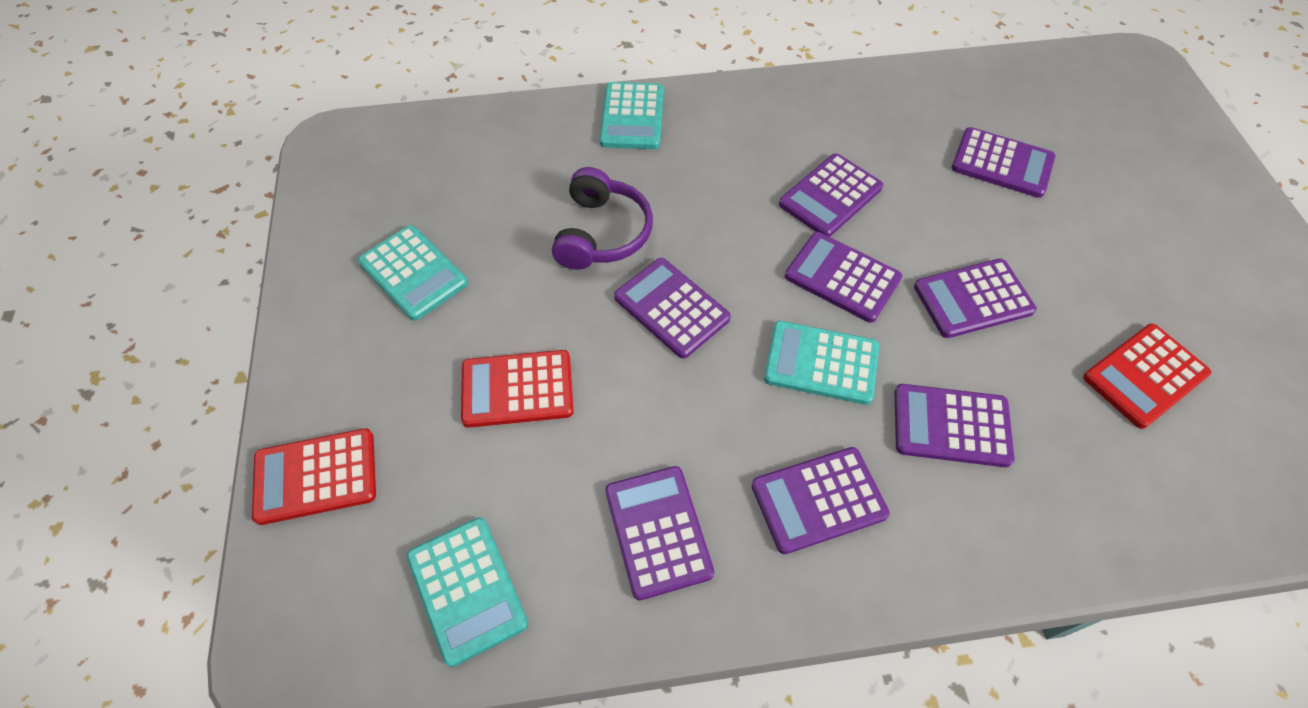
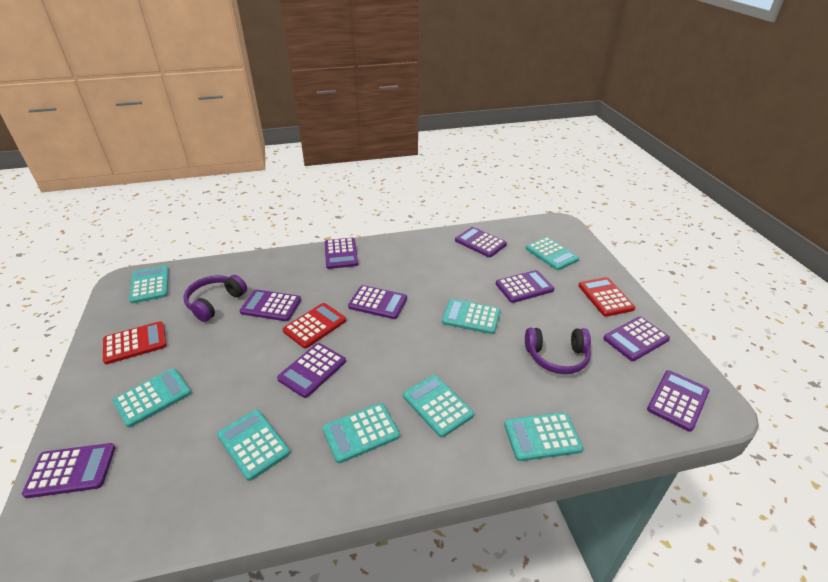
purple calculator: [605,466,714,600] [614,258,731,359] [751,447,890,554] [779,153,883,237] [785,232,902,323] [894,384,1015,467] [914,258,1037,338] [952,127,1055,198] = 8 -> [22,443,115,498] [240,289,301,321] [277,343,346,398] [325,238,358,269] [348,285,407,319] [455,227,507,257] [496,270,554,303] [603,317,670,361] [647,370,709,432] = 9
purple headphones: [552,167,653,270] = 1 -> [184,275,247,322] [525,328,591,374] = 2
turquoise calculator: [358,225,468,321] [407,518,528,667] [600,82,664,149] [764,321,879,405] = 4 -> [113,368,191,428] [129,266,169,303] [217,410,290,481] [322,403,400,464] [403,375,474,438] [442,299,500,334] [504,412,583,461] [526,237,579,270] = 8

